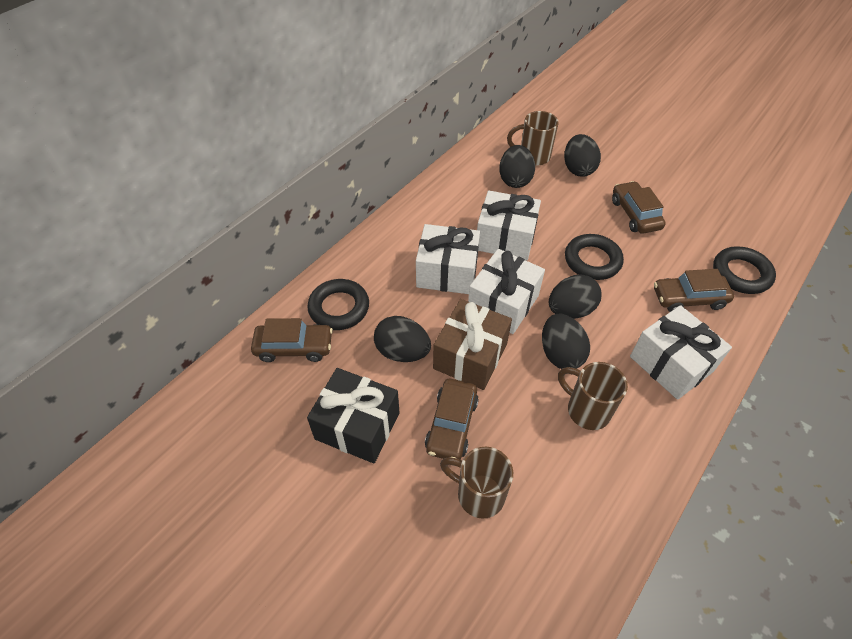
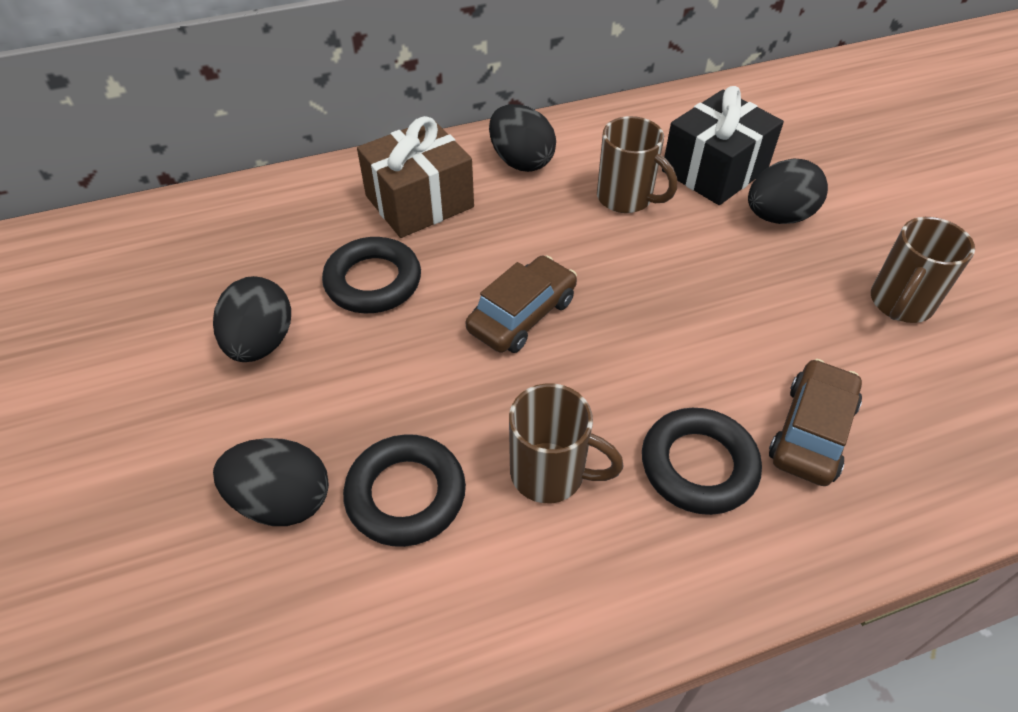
black egg: [374,316,431,362] [499,145,535,188] [542,314,590,369] [549,275,602,319] [564,134,601,177] = 5 -> [213,276,291,362] [213,438,329,526] [489,104,556,172] [748,159,828,224] = 4
brown car: [251,318,333,362] [425,379,479,459] [612,181,666,234] [654,269,734,312] = 4 -> [466,256,577,353] [769,359,862,486] = 2
white gift: [416,224,480,294] [468,249,545,334] [477,190,541,260] [630,305,732,400] = 4 -> none = 0

